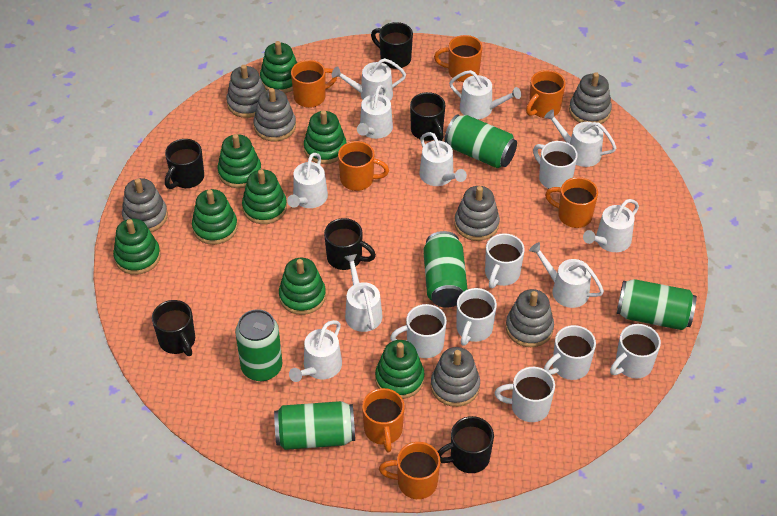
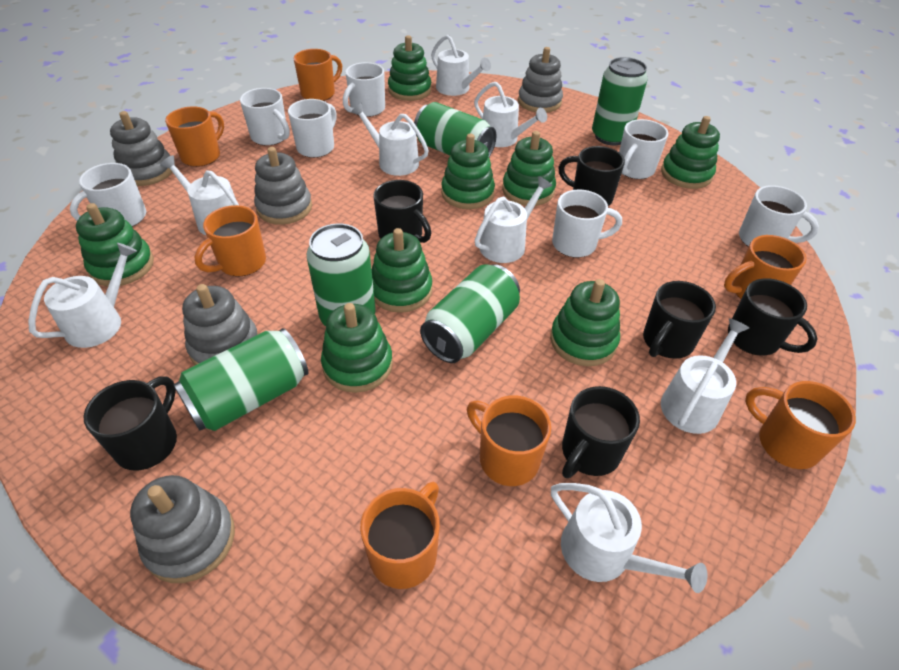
grey stacking toy: [122,178,168,232] [226,65,266,118] [253,88,296,141] [431,347,480,407] [454,186,500,241] [506,289,554,347] [569,72,612,124] = 7 -> [110,111,172,186] [130,475,235,583] [182,284,258,365] [254,147,312,225] [518,47,563,113] = 5
white watering can: [287,153,328,208] [289,320,342,382] [332,58,406,101] [344,254,382,332] [357,85,393,139] [419,132,467,186] [449,70,521,119] [529,242,604,308] [544,109,616,167] [583,199,639,252] = 10 -> [28,243,137,348] [160,155,239,235] [351,103,429,176] [431,35,491,96] [474,82,547,147] [475,176,552,263] [551,483,707,593] [661,318,749,434] = 8

